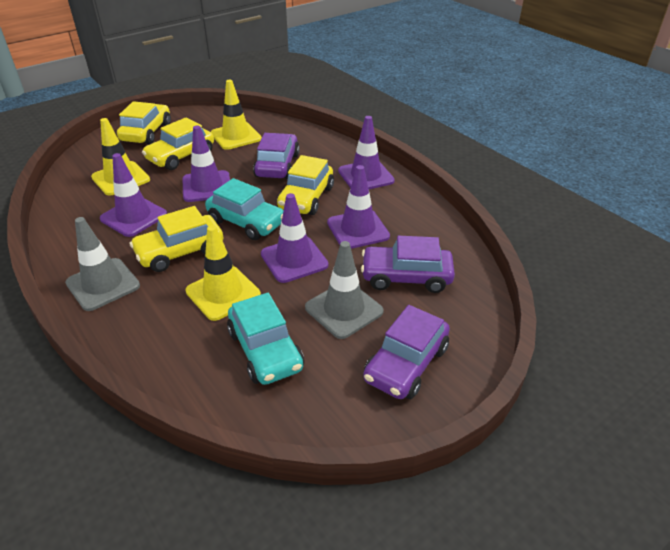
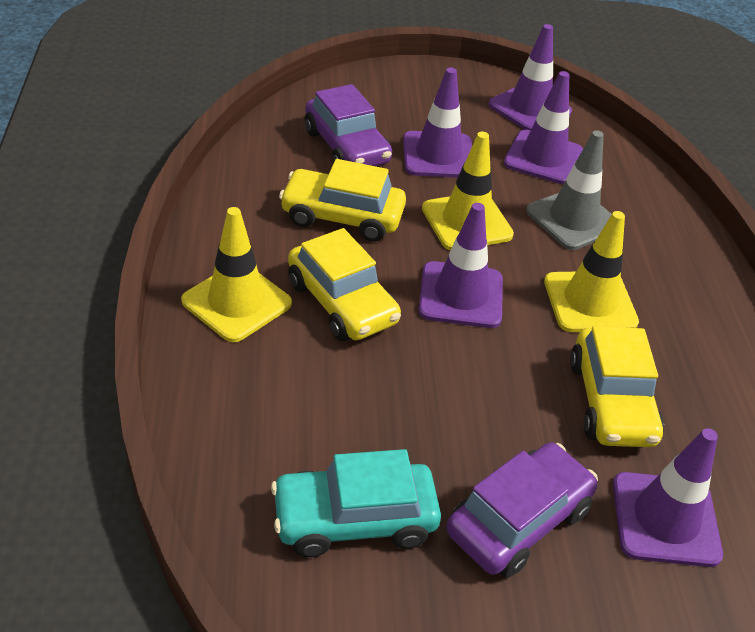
grey traffic cone: [65,217,140,311] [305,241,384,339] = 2 -> [526,130,612,250] = 1
purple car: [253,133,300,179] [361,236,455,293] [363,305,450,399] = 3 -> [305,84,392,166] [446,442,598,578] = 2
turquoise car: [205,178,284,240] [227,293,304,385] = 2 -> [271,449,441,557] = 1
yellow car: [117,101,171,144] [130,206,223,272] [142,117,214,170] [277,155,334,215] = 4 -> [279,159,406,242] [288,228,401,341] [570,326,664,447] = 3

